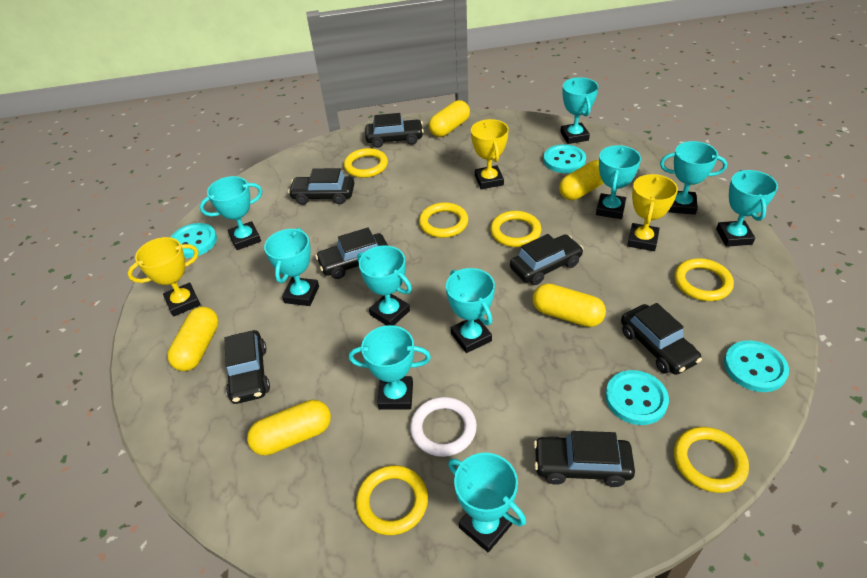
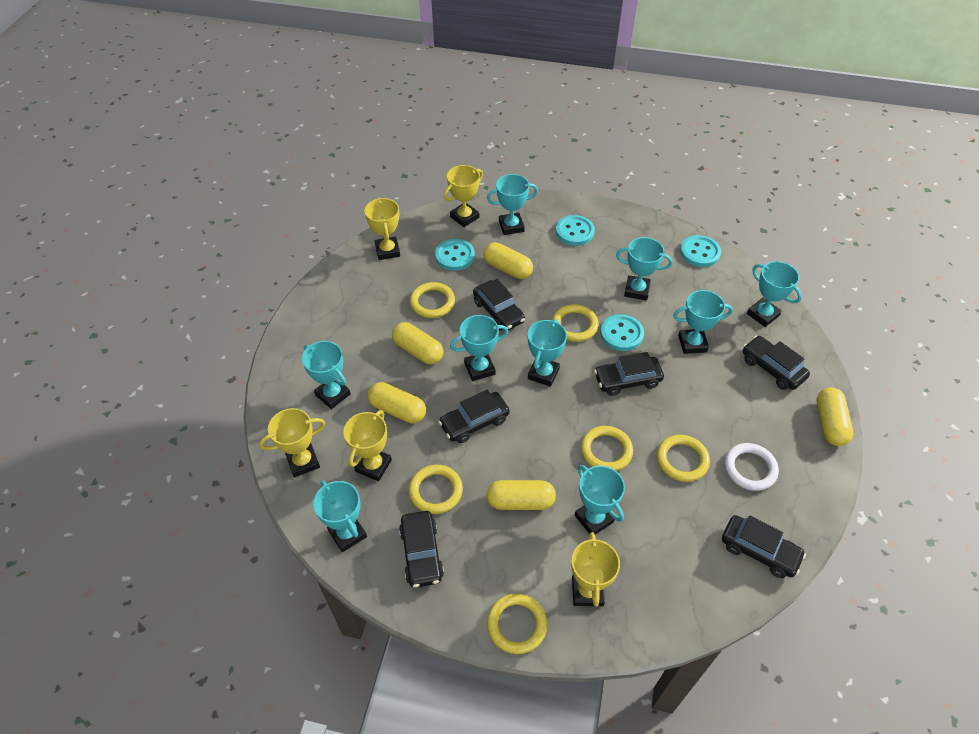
black car: [224,330,270,404] [288,168,354,205] [315,227,388,279] [365,113,424,148] [510,234,584,285] [534,431,635,487] [621,303,702,375] = 7 -> [399,511,444,588] [438,390,510,443] [473,279,525,331] [594,352,664,396] [722,515,806,578] [743,336,810,390] = 6
turquoise trophy: [200,176,263,250] [264,228,319,306] [349,325,431,410] [357,245,412,326] [446,268,495,353] [448,453,526,552] [560,77,598,144] [596,145,641,219] [660,141,727,215] [716,170,778,247] = 10 -> [302,341,351,409] [313,481,367,552] [450,315,508,381] [487,174,538,235] [528,319,567,387] [575,465,625,535] [616,237,673,301] [673,290,733,354] [747,261,802,327] = 9
yellow trophy: [128,237,200,317] [471,119,509,189] [627,174,678,251] = 3 -> [259,408,325,477] [343,410,392,481] [365,198,400,260] [444,165,483,227] [571,532,620,606] = 5

